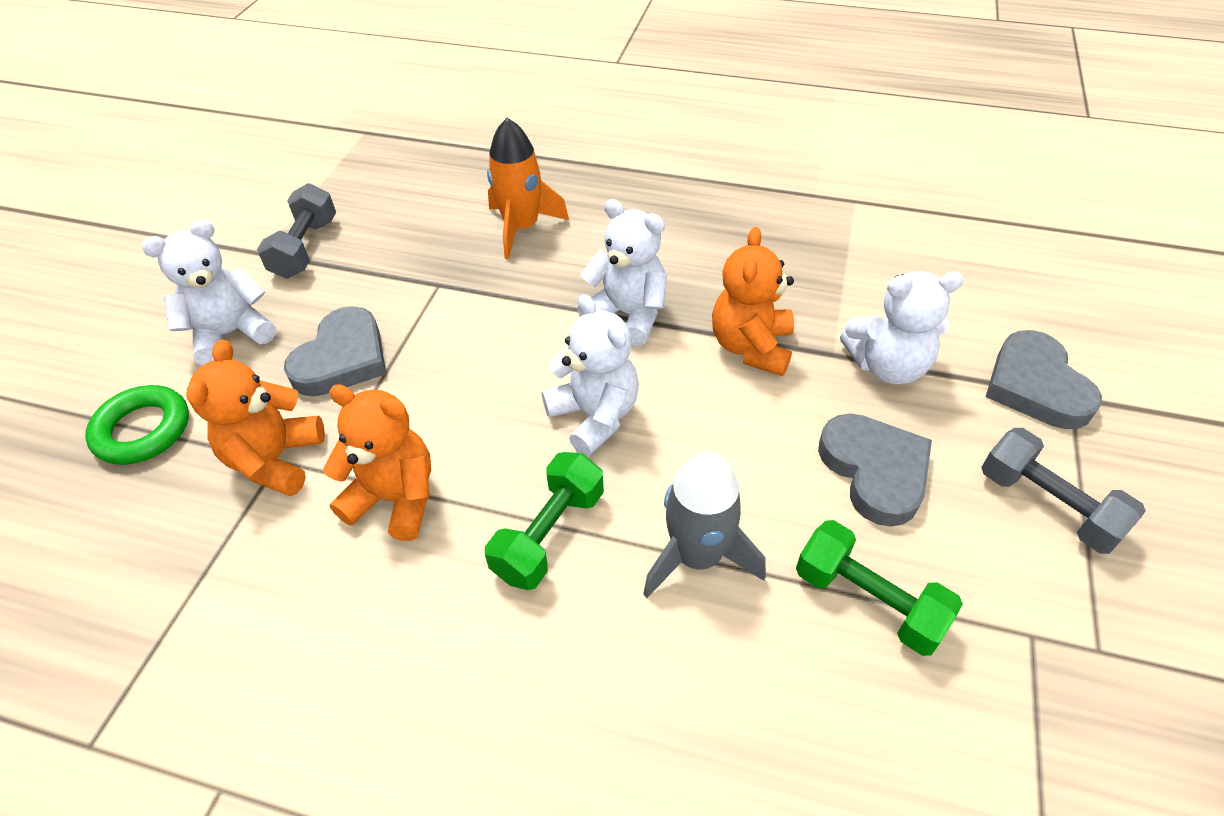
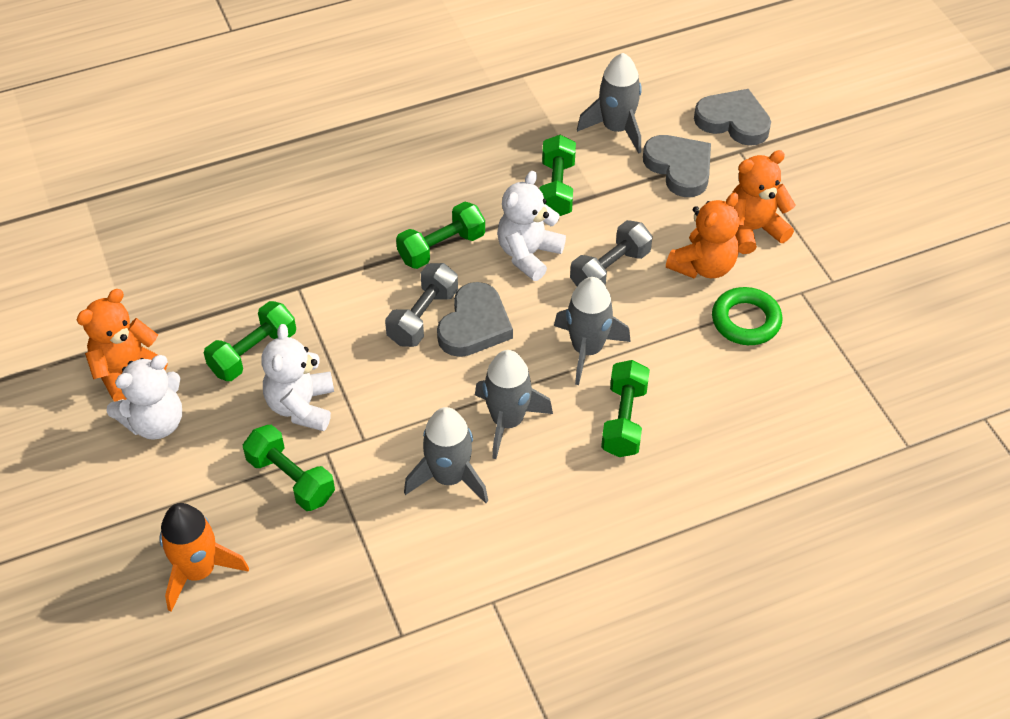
green dumbbell: [485,452,604,590] [796,520,963,656] = 2 -> [204,301,296,381] [243,425,335,511] [396,202,485,269] [540,135,576,216] [601,360,650,457] = 5
grey rocket: [643,452,766,598] = 1 -> [404,407,488,503] [475,350,553,459] [554,277,631,385] [577,53,642,153] = 4
white teddy bear: [141,219,276,366] [542,294,639,456] [578,199,667,346] [840,271,964,384] = 4 -> [106,355,182,440] [261,324,334,431] [497,171,566,281] = 3

